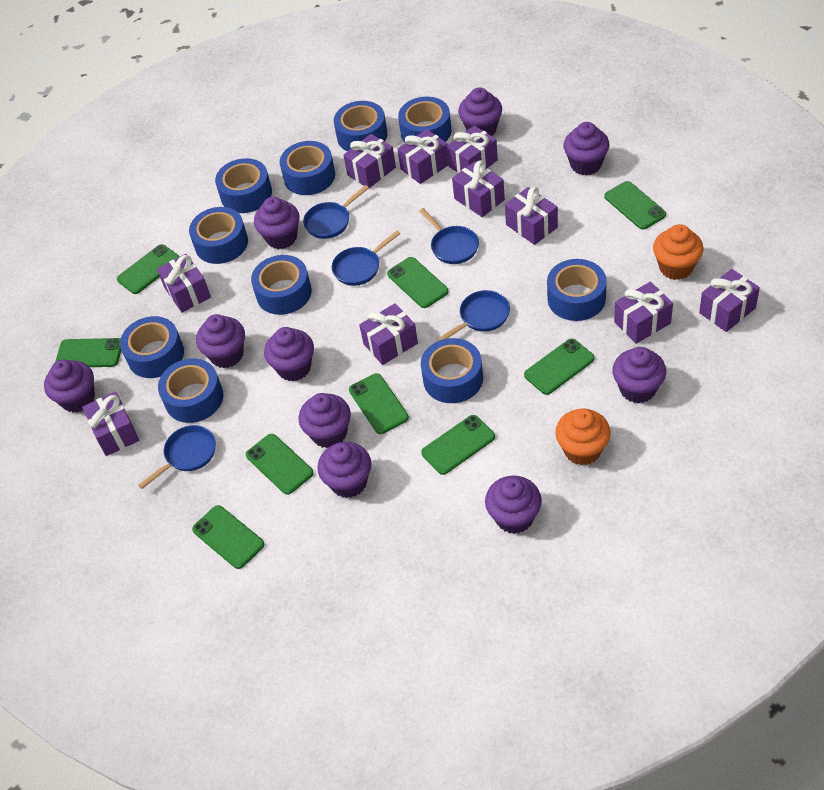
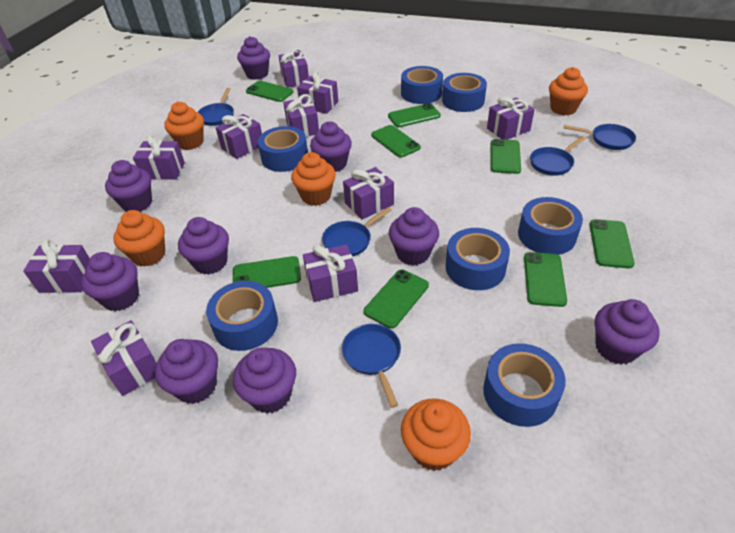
blue tape: [120,316,184,378] [158,359,223,423] [189,207,248,264] [215,158,272,213] [251,255,312,315] [280,141,335,195] [334,101,387,151] [398,97,452,143] [421,338,483,403] [547,259,607,321] = 10 -> [206,281,278,351] [258,126,308,172] [401,66,443,104] [442,73,487,112] [445,228,510,290] [483,343,566,427] [518,197,583,255] = 7
green phone: [55,338,121,367] [117,244,180,294] [192,505,264,569] [246,434,314,495] [349,373,409,434] [387,257,448,308] [421,415,495,475] [524,339,595,395] [604,181,666,230] = 9 -> [233,256,301,288] [246,81,293,102] [364,270,429,329] [371,125,421,158] [388,103,441,127] [491,139,521,174] [524,252,567,307] [589,219,635,268] = 8
orange cupcake: [555,408,611,465] [653,224,704,280] = 2 -> [114,210,165,267] [164,101,204,150] [291,152,336,206] [401,398,471,471] [549,67,588,115] = 5
purple cupcake: [44,359,95,413] [196,314,245,368] [254,197,300,249] [264,327,314,381] [299,393,351,448] [317,442,371,498] [458,87,502,136] [485,476,542,534] [563,122,610,175] [612,347,666,403] = 10 -> [81,252,139,311] [105,160,152,212] [155,339,218,404] [178,217,229,275] [233,348,296,413] [237,36,270,80] [310,121,352,172] [389,207,439,265] [595,299,660,365] = 9

